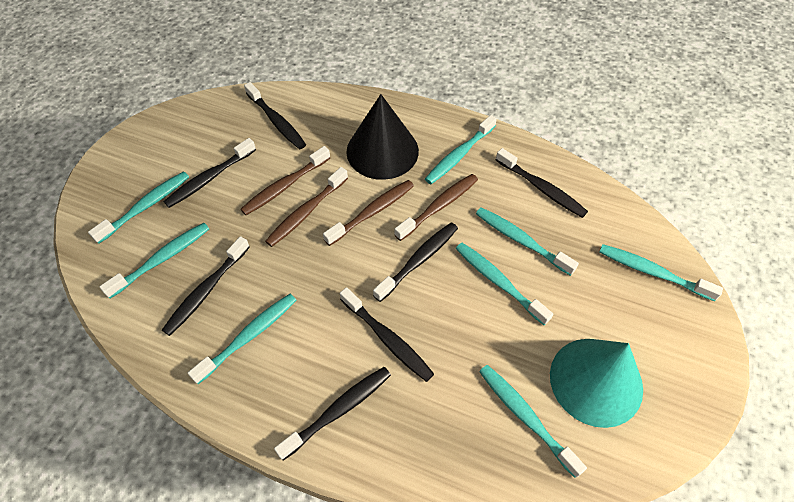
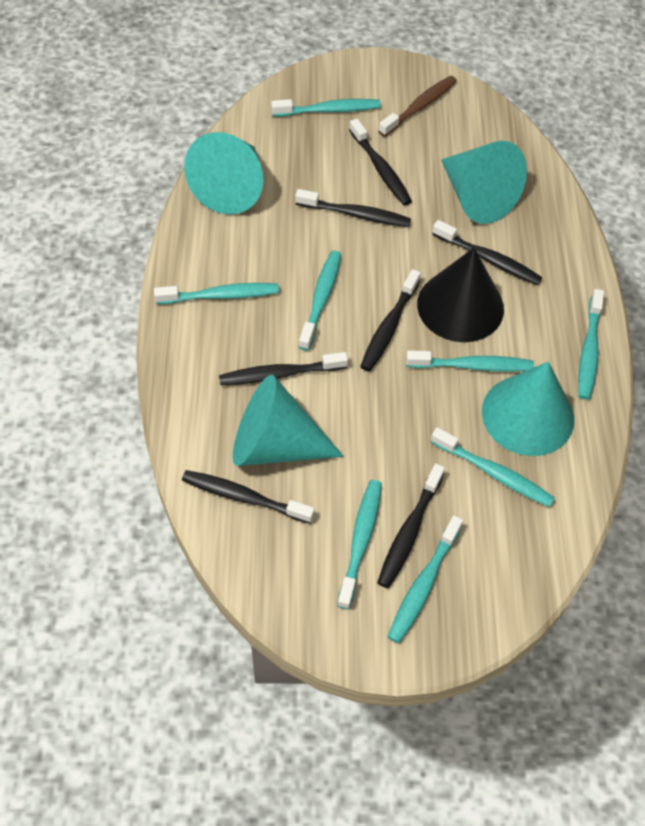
brown toothbrush: [240,146,330,215] [265,167,348,247] [323,180,414,246] [394,174,478,241] = 4 -> [378,76,457,137] = 1
turquoise cone: [550,339,643,428] = 1 -> [184,132,263,215] [233,375,344,466] [441,141,527,224] [482,362,574,456] = 4

